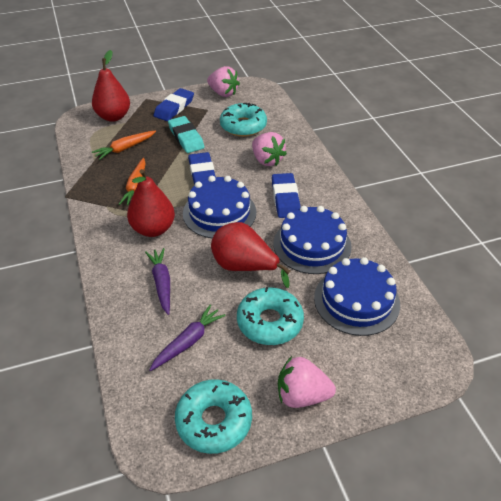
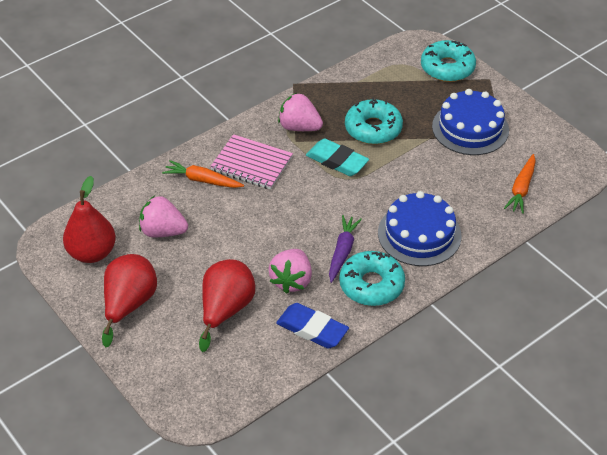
blue cake: [183,176,256,238] [273,206,352,274] [314,257,400,336] = 3 -> [378,191,462,266] [432,89,509,155] = 2
blue eraser: [154,88,194,121] [188,152,216,185] [272,173,301,218] = 3 -> [276,303,349,349] = 1
pink notebook: none = 0 -> [210,134,293,190] = 1
purple carrot: [145,248,170,315] [149,304,226,371] = 2 -> [329,215,362,283] = 1

